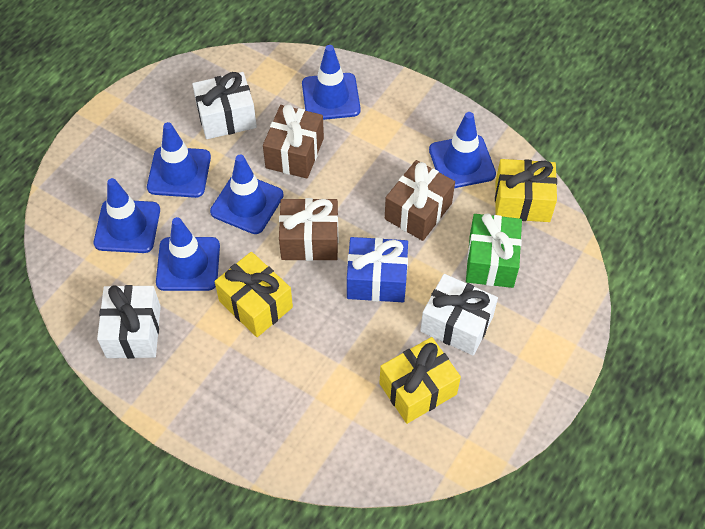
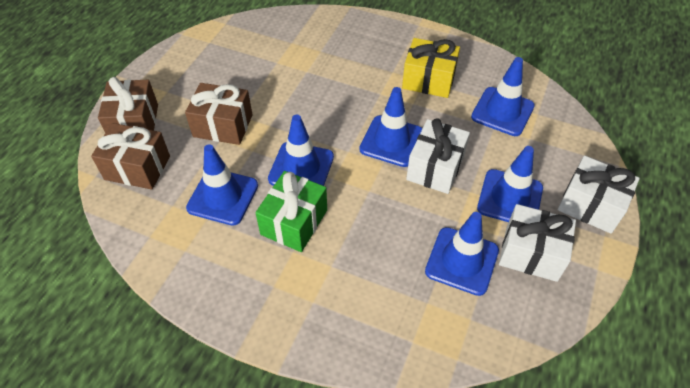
blue gift: [347,237,408,302] = 1 -> none = 0
yellow gift: [214,252,293,337] [379,337,461,424] [495,159,557,222] = 3 -> [402,38,460,98] = 1

